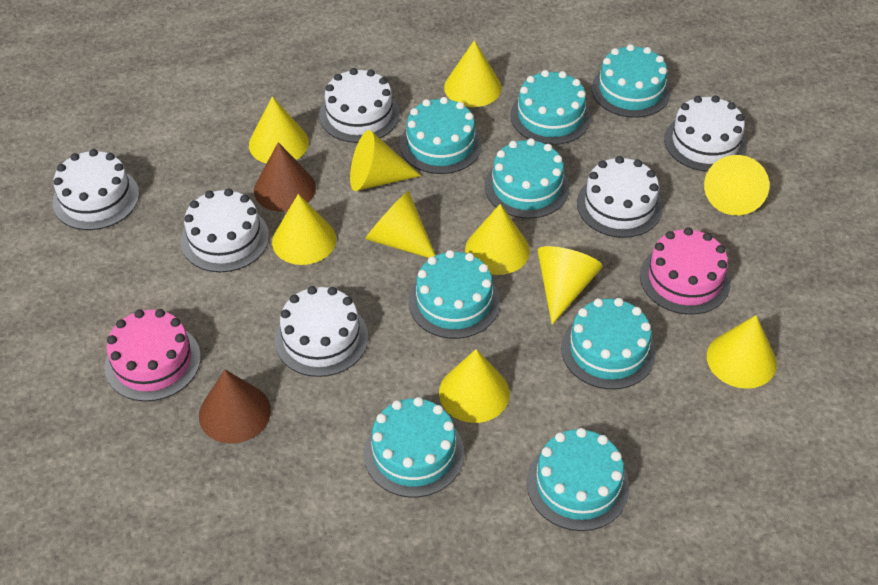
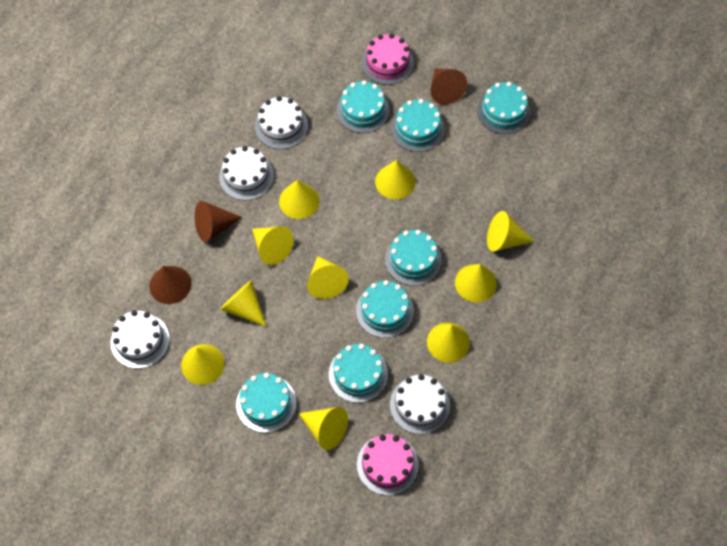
brown cone: [199,370,271,444] [254,142,316,212] = 2 -> [149,266,191,304] [195,201,242,242] [430,68,467,105] = 3
turquoise cake: [364,397,464,497] [400,97,482,174] [409,250,500,339] [485,138,569,219] [510,70,591,145] [527,428,629,531] [561,298,656,389] [592,44,671,118] = 8 -> [236,373,297,433] [329,344,388,403] [337,80,389,133] [356,280,414,338] [385,230,442,286] [391,99,445,152] [477,82,530,134] = 7
white cake: [53,149,139,230] [181,188,269,272] [275,286,368,377] [319,68,400,143] [577,156,663,238] [664,95,747,172] = 6 -> [111,310,170,369] [219,146,274,200] [255,96,308,149] [390,374,450,434] = 4

